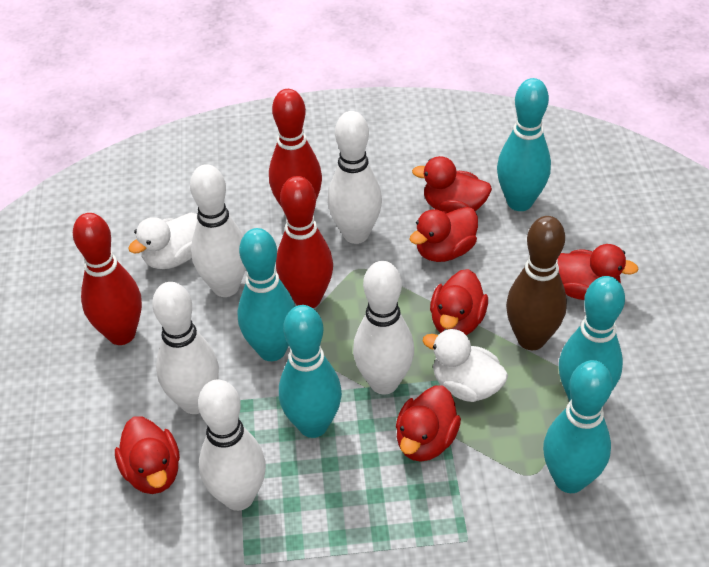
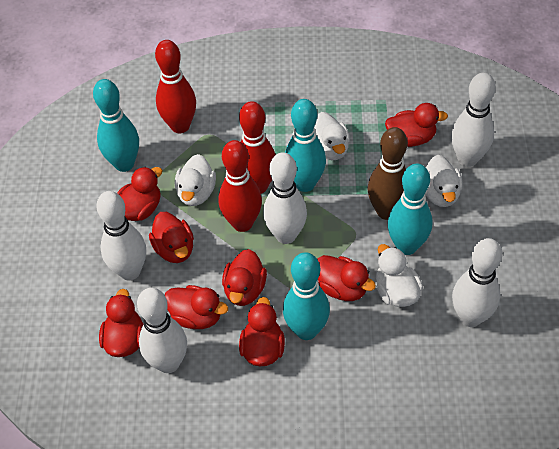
red duck: [115,417,180,494] [396,385,461,462] [410,207,478,262] [412,156,492,213] [430,269,488,335] [558,244,639,300] = 6 -> [99,289,144,357] [117,167,163,221] [149,212,194,263] [165,285,228,329] [222,249,267,306] [239,297,285,366] [317,255,376,301] [385,103,448,147] = 8
turquoise bowling pin: [237,228,295,361] [279,305,342,438] [497,78,551,211] [543,360,613,493] [559,276,625,401] = 5 -> [93,79,139,172] [283,252,330,340] [285,99,326,192] [388,164,432,255] = 4
white duck: [128,213,198,269] [423,329,508,402] = 2 -> [175,154,216,206] [314,112,350,160] [375,244,423,307] [425,155,463,207] = 4

